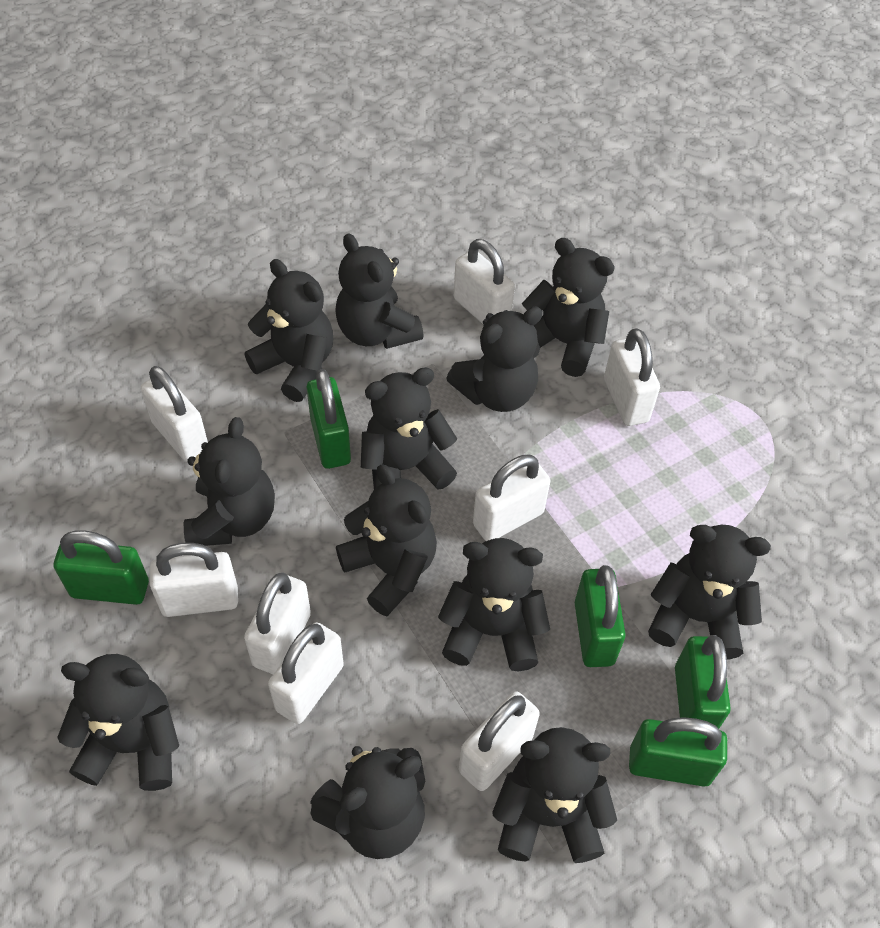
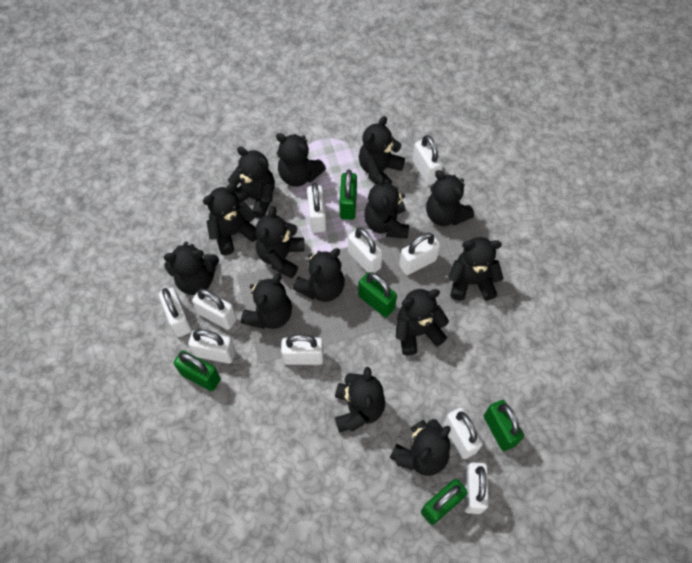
black teddy bear: [57,654,179,791] [184,417,275,546] [245,259,333,402] [310,746,425,859] [335,233,424,349] [336,464,437,616] [361,367,457,490] [438,538,550,671] [446,307,543,412] [492,727,617,863] [522,238,615,377] [648,525,771,659] = 12 -> [164,242,219,295] [203,183,257,255] [228,147,275,219] [241,273,292,329] [255,206,304,279] [276,133,326,187] [293,248,345,302] [335,367,385,433] [359,116,405,184] [364,174,409,239] [390,419,451,476] [395,289,449,356] [426,170,474,226] [448,237,504,301] = 14
white padlock: [141,366,208,462] [149,543,238,617] [244,573,311,674] [268,622,344,724] [454,239,515,325] [459,691,540,791] [473,454,550,541] [604,328,660,426] = 8 -> [159,288,192,337] [188,329,235,364] [192,289,237,330] [281,334,324,365] [307,183,326,233] [348,228,383,273] [399,233,440,275] [413,135,443,185] [444,408,483,459] [463,462,489,514] = 10

